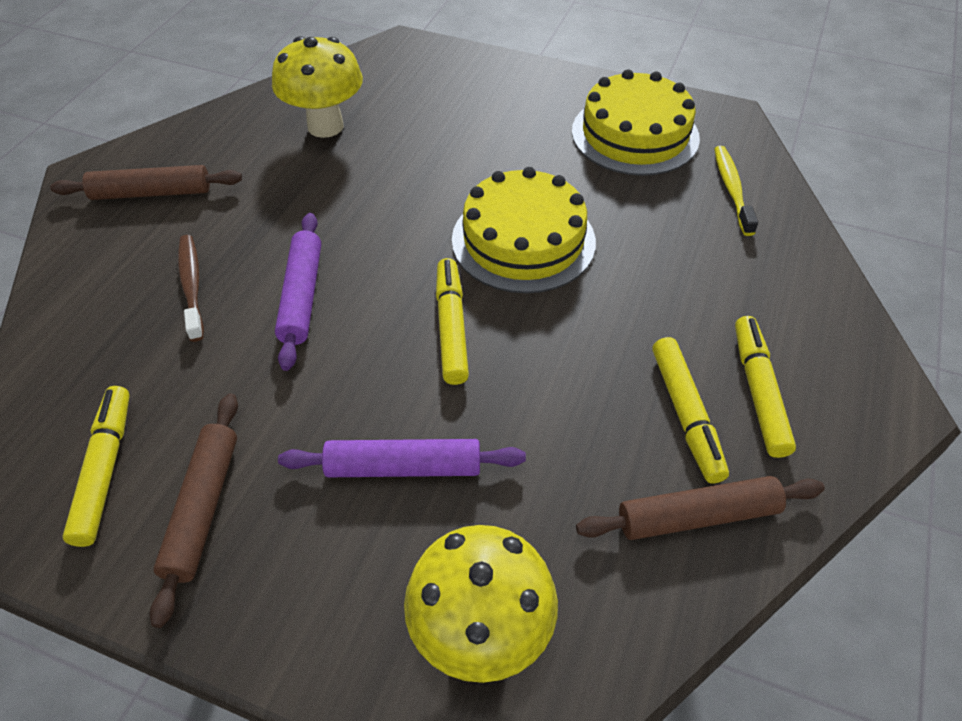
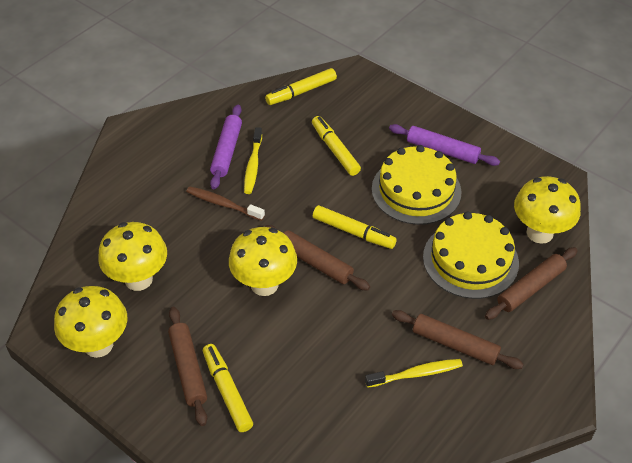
brown rolling pin: [50,165,242,200] [150,393,238,628] [576,476,825,540] = 3 -> [168,307,207,426] [264,225,370,291] [392,310,524,369] [485,247,578,320] = 4
yellow mushroom: [272,36,363,138] [404,525,558,683] = 2 -> [54,286,127,358] [98,222,167,291] [229,227,297,296] [514,176,580,244] = 4
yellow toothbrush: [714,146,758,236] = 1 -> [244,127,262,194] [365,359,463,388] = 2

